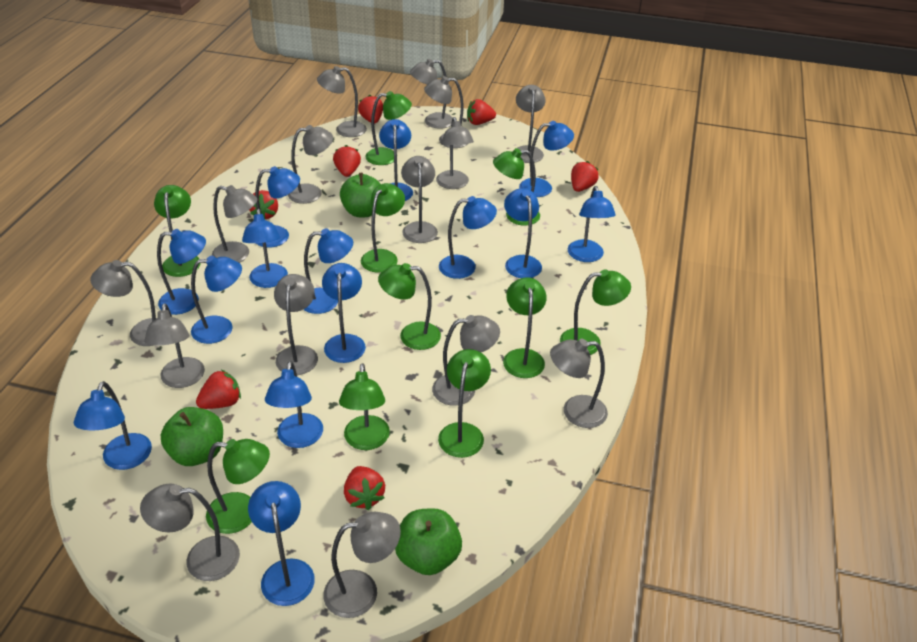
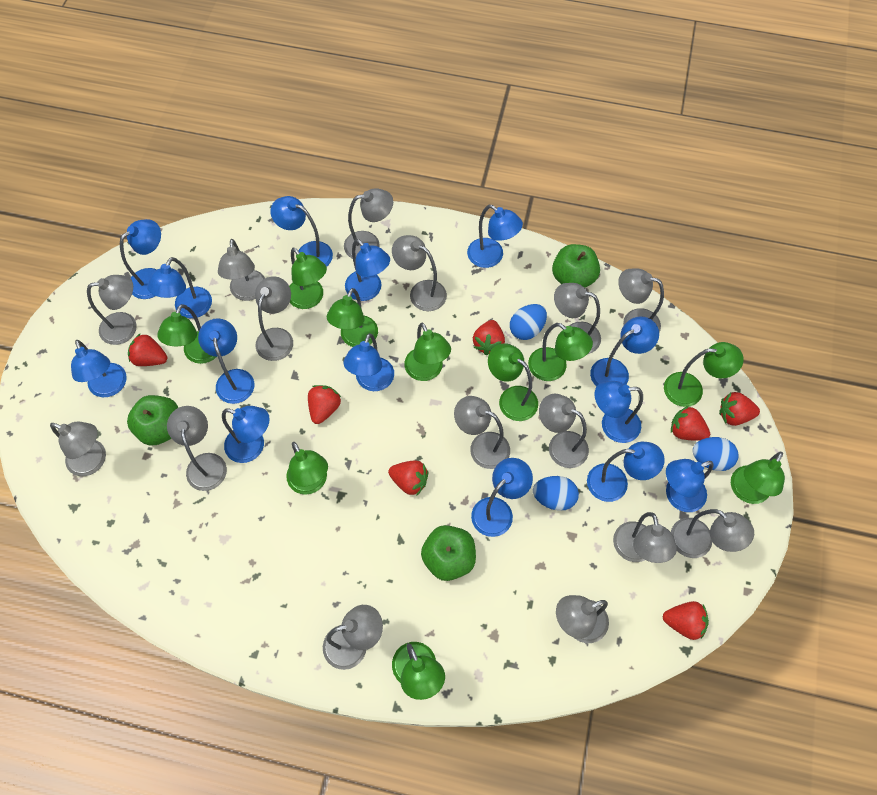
blue egg: none = 0 -> [510,304,547,340] [533,476,579,511] [692,437,739,471] = 3

